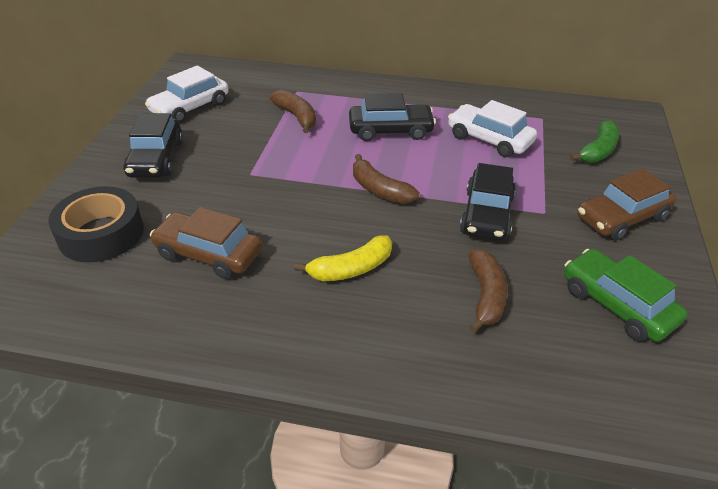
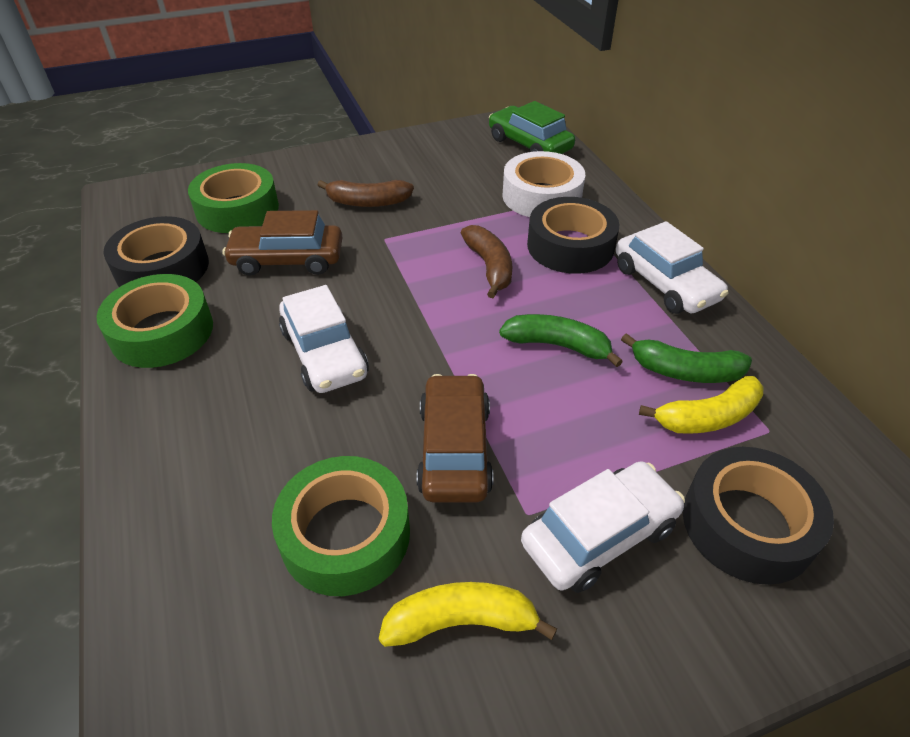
black car: [123,113,183,178] [349,93,436,141] [460,163,516,241] = 3 -> none = 0
black tape: [48,186,144,262] = 1 -> [103,216,209,287] [527,197,619,274] [683,447,834,585] = 3
brown banana: [269,90,316,133] [353,154,420,204] [469,249,508,333] = 3 -> [318,180,414,207] [461,225,513,298] = 2
green banana: [570,120,619,163] = 1 -> [499,314,623,367] [621,333,752,383] = 2
green tape: none = 0 -> [97,274,213,368] [188,163,279,233] [272,456,410,596] = 3
white car: [145,66,229,123] [448,100,537,158] = 2 -> [279,285,369,393] [521,461,685,593] [616,221,728,314] = 3
white tape: none = 0 -> [502,151,585,217] = 1
yellow banana: [294,235,392,281] = 1 -> [379,582,557,647] [639,376,763,434] = 2

